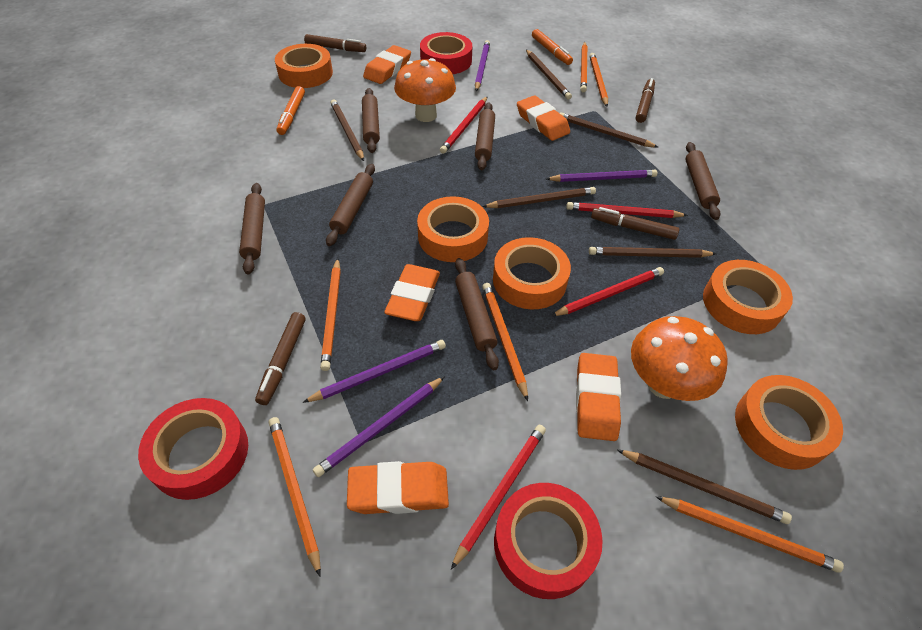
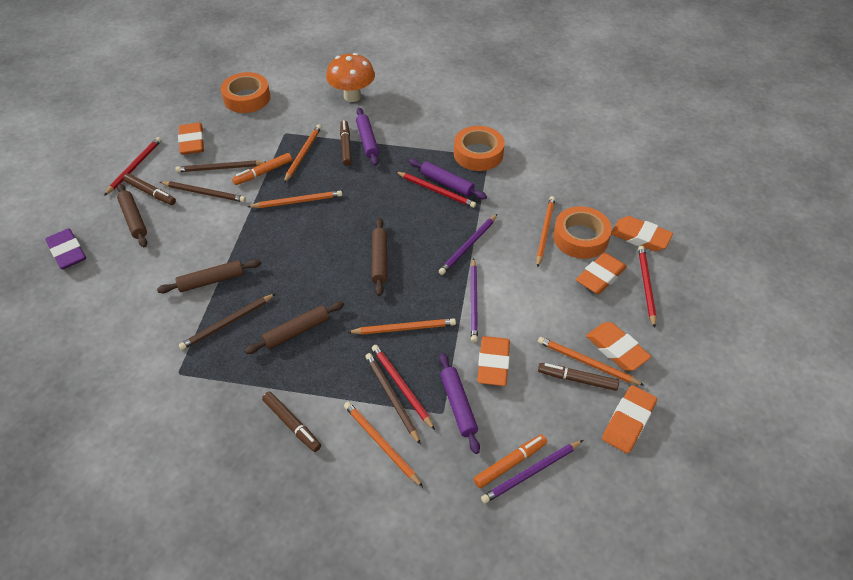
brown pencil: [330,99,364,161] [482,187,596,208] [526,50,572,100] [560,112,658,148] [589,247,716,258] [617,450,792,524] = 6 -> [160,181,246,202] [175,160,266,172] [179,294,275,350] [365,353,421,445] = 4
brown rolling pin: [239,183,265,274] [326,164,375,246] [362,88,380,153] [455,258,499,370] [475,102,495,170] [686,142,720,220] = 6 -> [117,184,147,247] [157,259,261,293] [245,301,344,354] [371,218,387,296] = 4
orange eraser: [347,461,449,514] [363,45,411,84] [384,264,440,321] [517,95,570,141] [576,353,621,441] = 5 -> [178,123,204,155] [477,336,510,386] [576,252,627,294] [586,322,651,371] [602,385,657,453] [611,216,673,251] = 6
orange mushroom: [394,58,456,122] [631,316,728,401] = 2 -> [326,53,375,102] = 1
orange tape: [275,44,333,88] [417,196,489,262] [493,237,571,309] [703,260,793,334] [735,375,843,470] = 5 -> [221,72,270,113] [454,126,505,171] [553,206,612,259] = 3
purple eraser: none = 0 -> [45,228,86,269] = 1
purple pencil: [303,340,446,403] [313,376,445,477] [475,40,490,91] [546,170,657,182] = 4 -> [439,214,497,275] [470,258,478,343] [481,440,583,504] = 3
purple rolling pin: none = 0 -> [356,108,379,166] [409,159,487,199] [439,353,480,454] = 3
red tape: [138,398,248,500] [420,32,472,74] [494,483,603,599] = 3 -> none = 0

